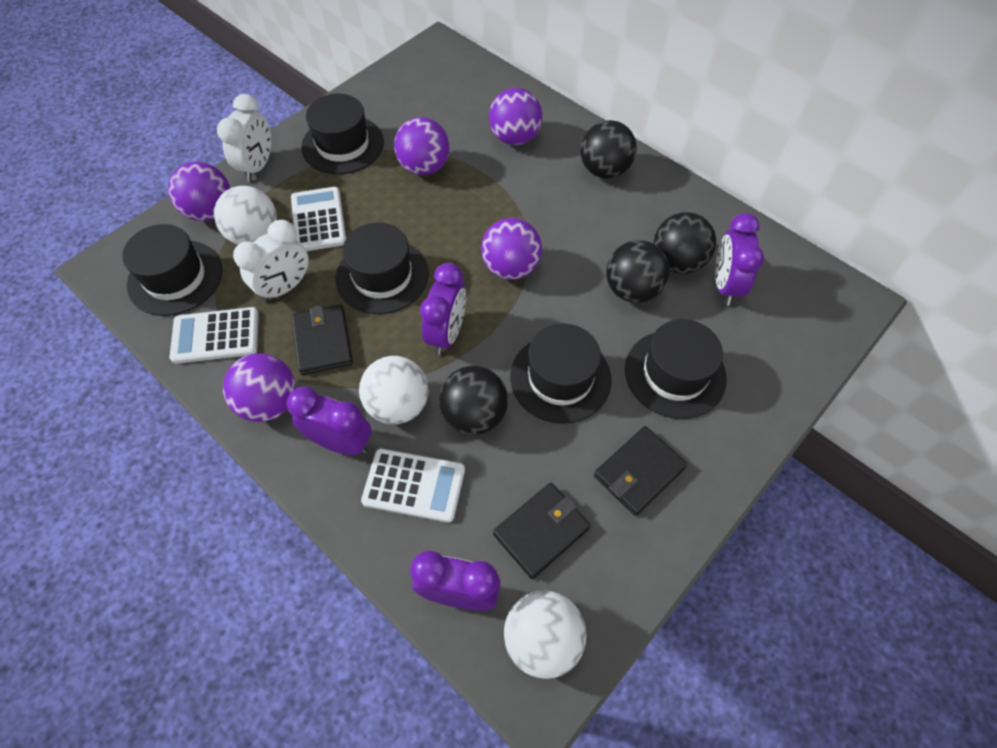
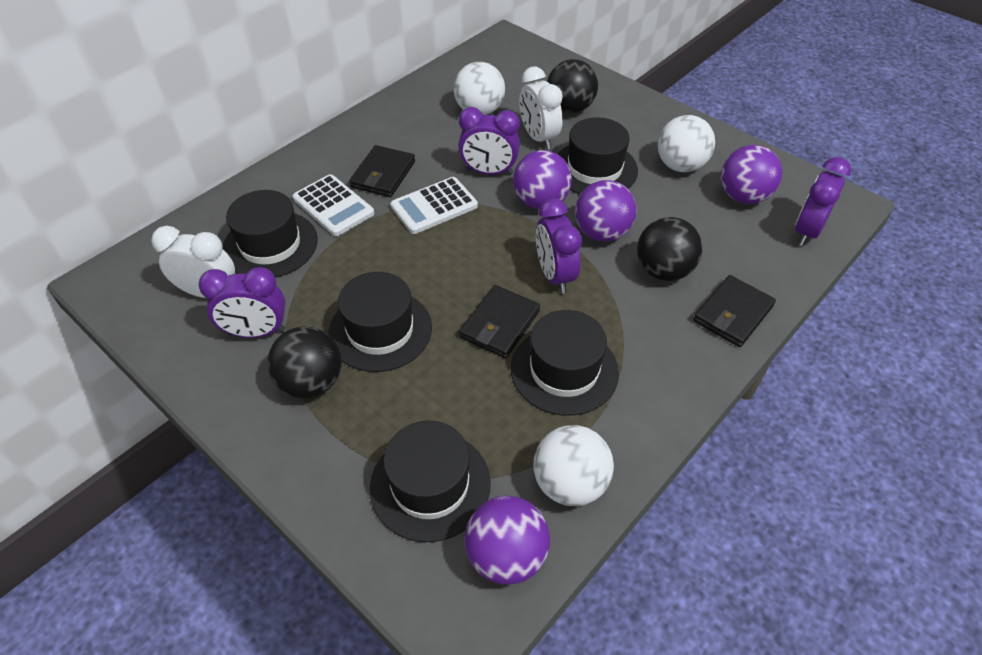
black ball: [439,366,508,435] [581,120,637,179] [606,240,670,303] [654,212,716,274] = 4 -> [267,326,342,399] [547,59,598,113] [637,217,702,281] = 3
purple ball: [168,162,230,221] [223,353,295,422] [394,117,450,175] [481,218,542,280] [489,88,542,145] = 5 -> [465,496,550,585] [513,150,572,209] [575,180,637,242] [721,145,782,204] = 4
white calculator: [170,307,259,364] [291,187,346,251] [361,449,465,523] = 3 -> [293,174,374,236] [390,177,478,234] = 2

